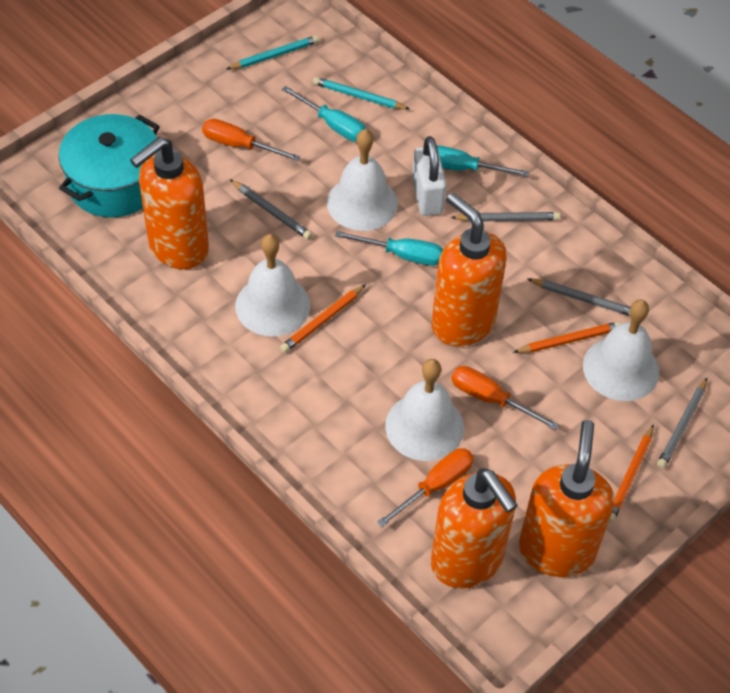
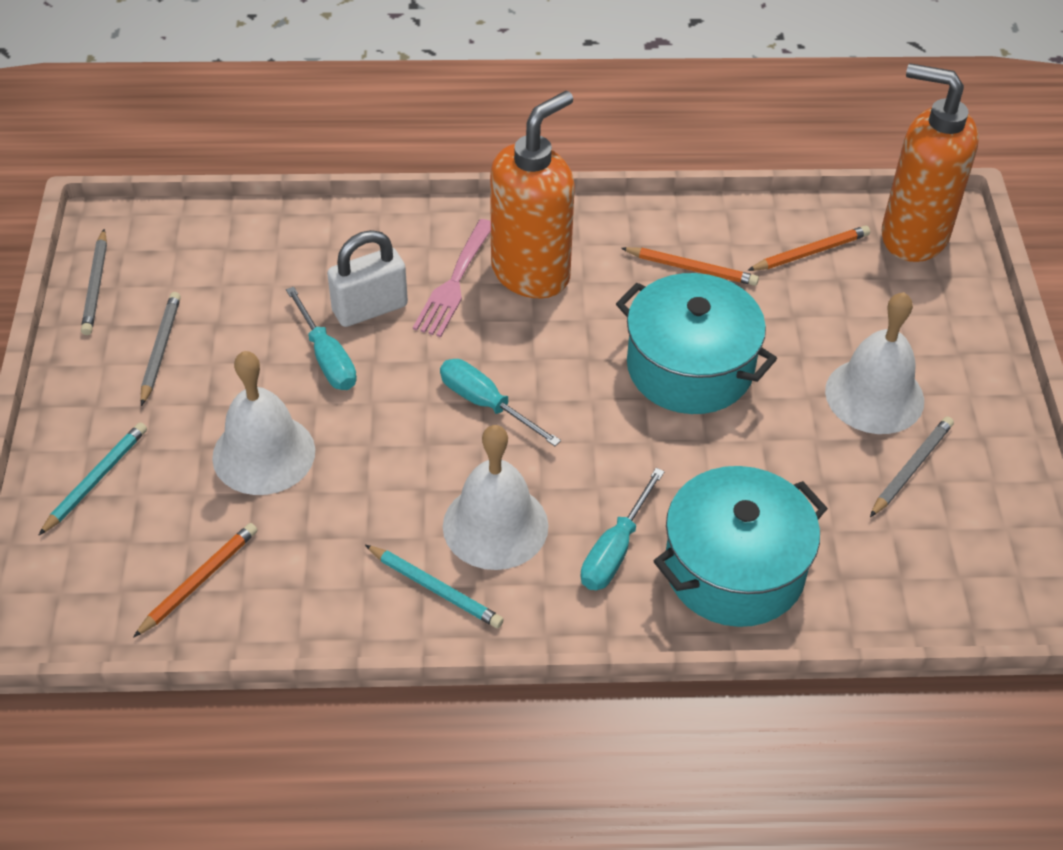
grey pencil: [230,179,312,240] [451,212,560,222] [528,279,630,316] [657,378,707,469] = 4 -> [81,229,107,335] [141,292,181,406] [870,417,954,517] = 3
orange screwdriver: [202,119,300,161] [377,448,474,528] [451,366,559,430] = 3 -> none = 0
orange soap dispenser: [130,137,209,269] [431,468,518,588] [432,193,507,346] [519,420,614,577] = 4 -> [490,91,575,298] [881,63,979,262] = 2
pink fork: none = 0 -> [413,219,491,337] = 1
turquoise pot: [59,114,160,218] = 1 -> [616,273,777,414] [654,466,828,627] = 2
white bell: [235,234,310,336] [327,129,398,231] [385,359,464,461] [583,299,659,401] = 4 -> [212,351,315,495] [443,425,548,570] [825,292,924,434] = 3

